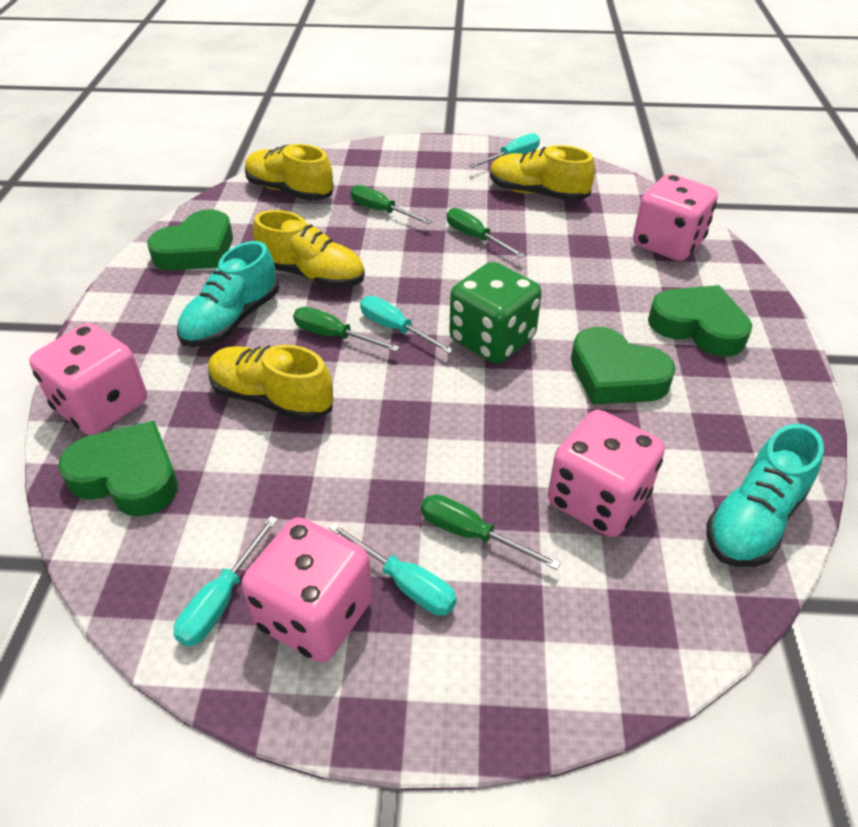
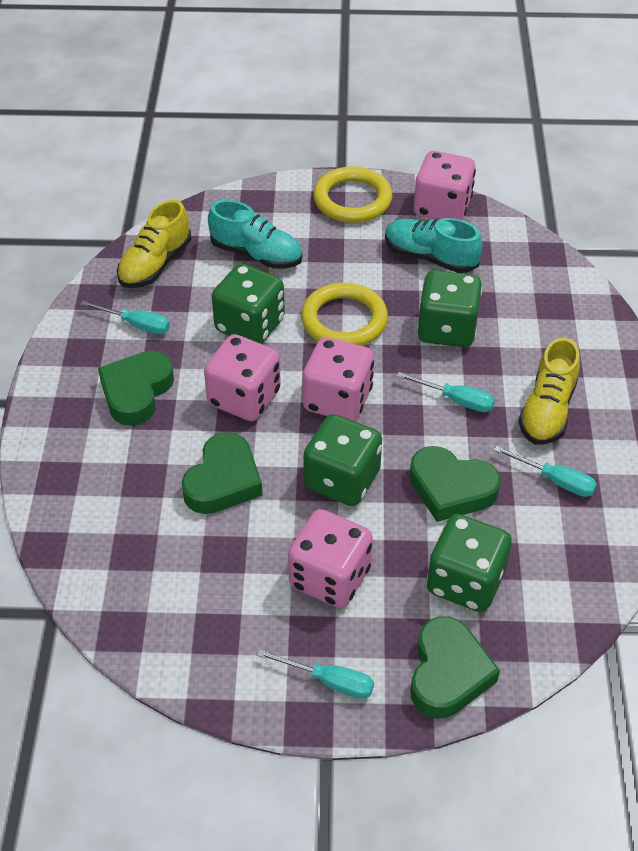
green dice: [449,262,542,364] = 1 -> [212,264,285,344] [303,414,382,506] [417,270,482,347] [427,514,512,612] = 4
green screwdriver: [293,307,400,352] [350,185,432,224] [421,494,561,570] [446,208,525,258] = 4 -> none = 0
yellow ring: none = 0 -> [301,283,388,346] [313,166,393,223] = 2
yellow shoe: [208,345,333,422] [245,144,334,201] [253,210,365,288] [490,145,595,202] = 4 -> [117,200,191,288] [518,337,580,445] = 2

